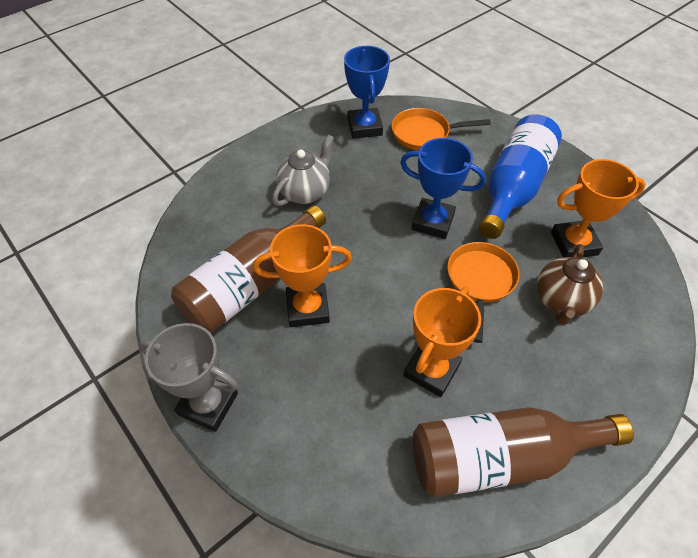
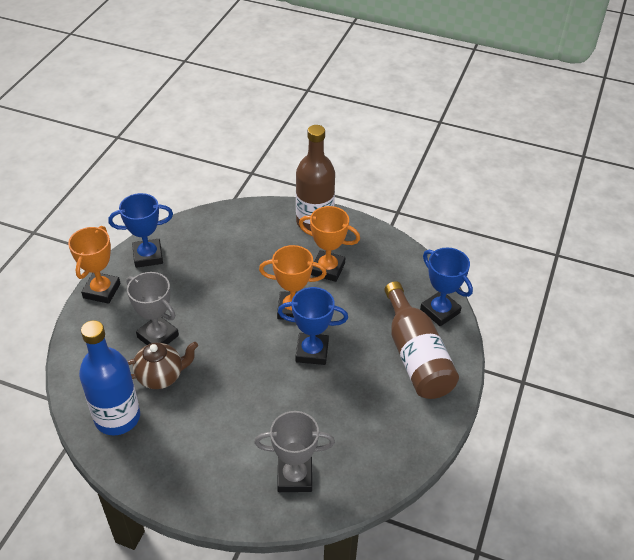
blue trophy: [344,46,390,139] [400,138,486,239] = 2 -> [108,193,173,268] [278,287,348,365] [420,248,473,326] = 3
grey teapot: [272,134,334,206] = 1 -> none = 0
grey trophy: [138,323,238,432] = 1 -> [126,272,179,345] [254,411,335,492] = 2
orange pan: [392,108,491,150] [447,242,520,343] = 2 -> none = 0

